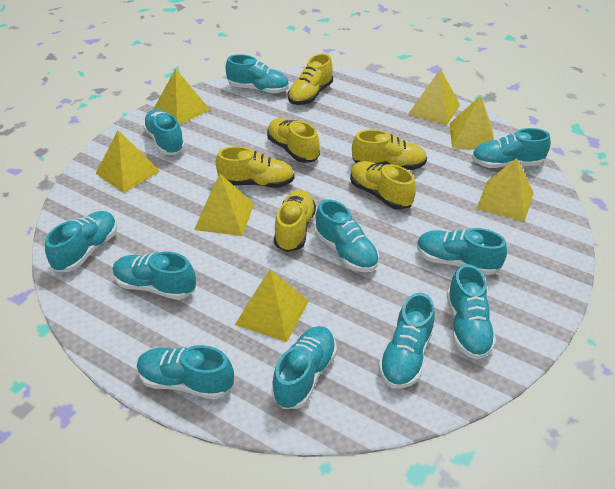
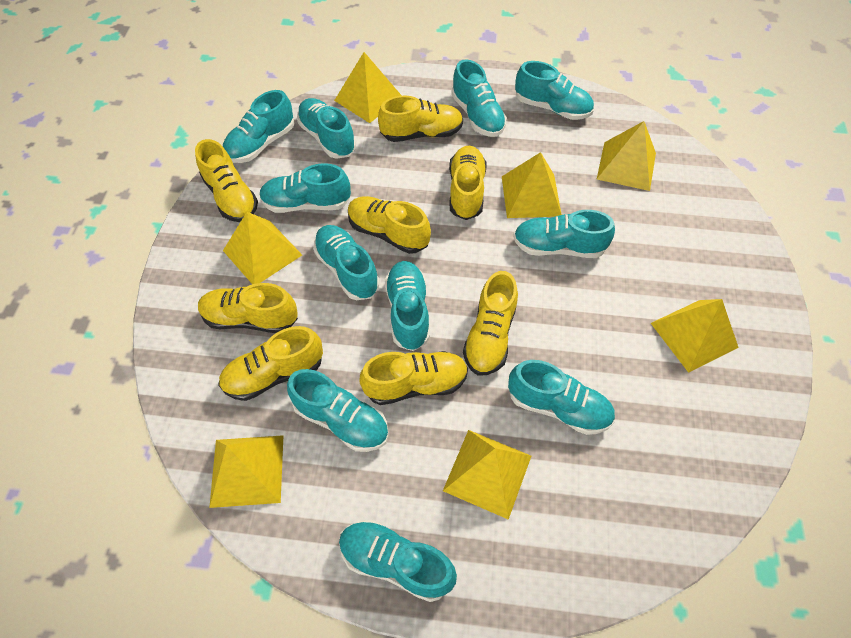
yellow shoe: [216,146,294,188] [267,118,320,163] [274,190,316,252] [288,53,333,105] [350,161,416,210] [352,129,427,170] = 6 -> [195,139,258,222] [198,283,298,333] [218,326,323,401] [348,196,431,254] [360,351,468,405] [378,95,463,142] [449,146,487,220] [463,271,518,376] = 8

